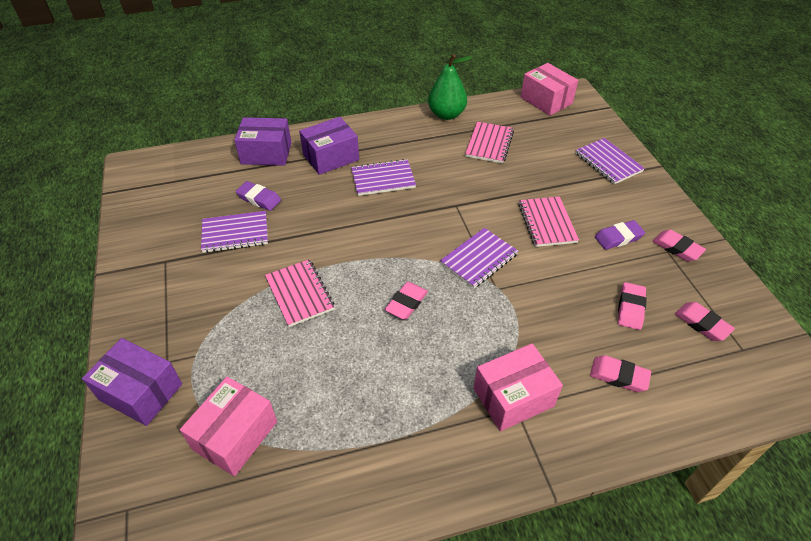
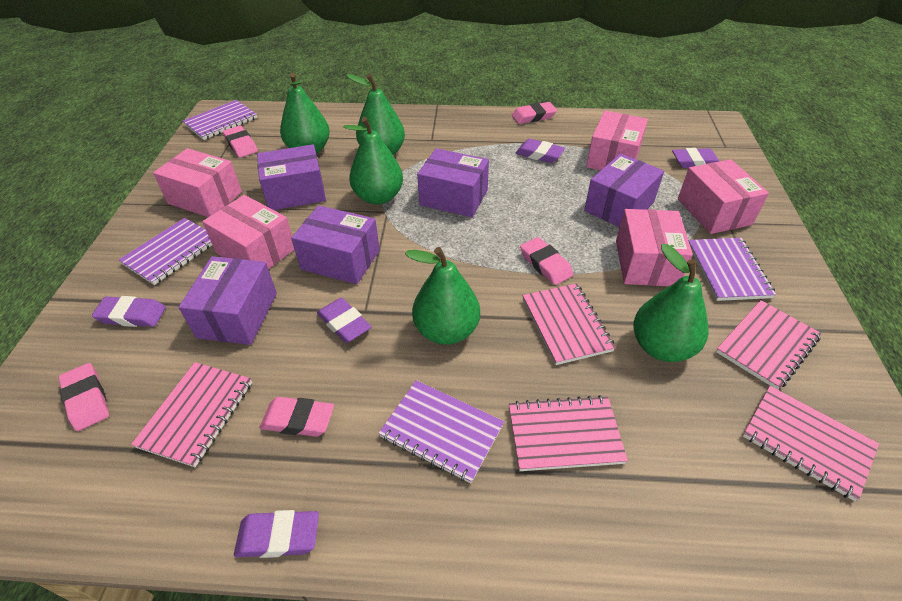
green pear: [428,54,472,120] = 1 -> [280,73,330,154] [344,117,403,205] [346,74,405,155] [405,247,480,345] [633,244,709,362] = 5
pink box: [180,377,277,476] [474,344,563,431] [521,63,578,116] = 3 -> [153,148,242,217] [202,195,295,269] [586,111,648,170] [616,209,693,286] [678,159,769,234] = 5
pink notebook: [265,260,334,327] [465,122,514,163] [519,197,579,247] = 3 -> [131,362,252,467] [509,395,628,471] [523,283,616,365] [716,300,822,390] [743,386,879,501] = 5
purple box: [82,338,182,426] [234,117,292,166] [299,117,359,175] = 3 -> [179,256,277,345] [257,144,326,210] [291,205,380,284] [417,148,489,217] [584,153,664,227] = 5
purple eraser: [236,181,281,211] [595,220,645,250] = 2 -> [92,296,166,327] [234,510,319,558] [317,298,372,343] [516,139,565,163] [672,148,719,168] = 5

